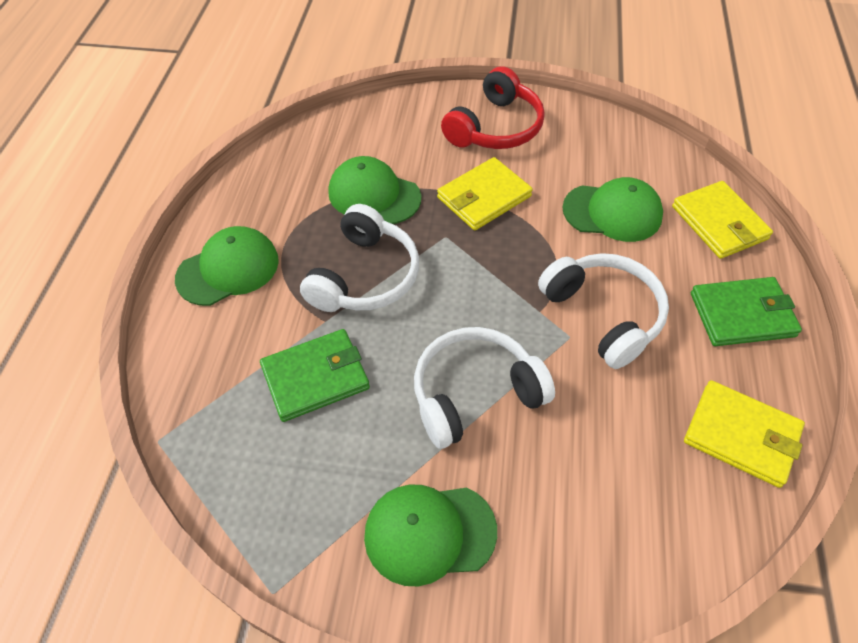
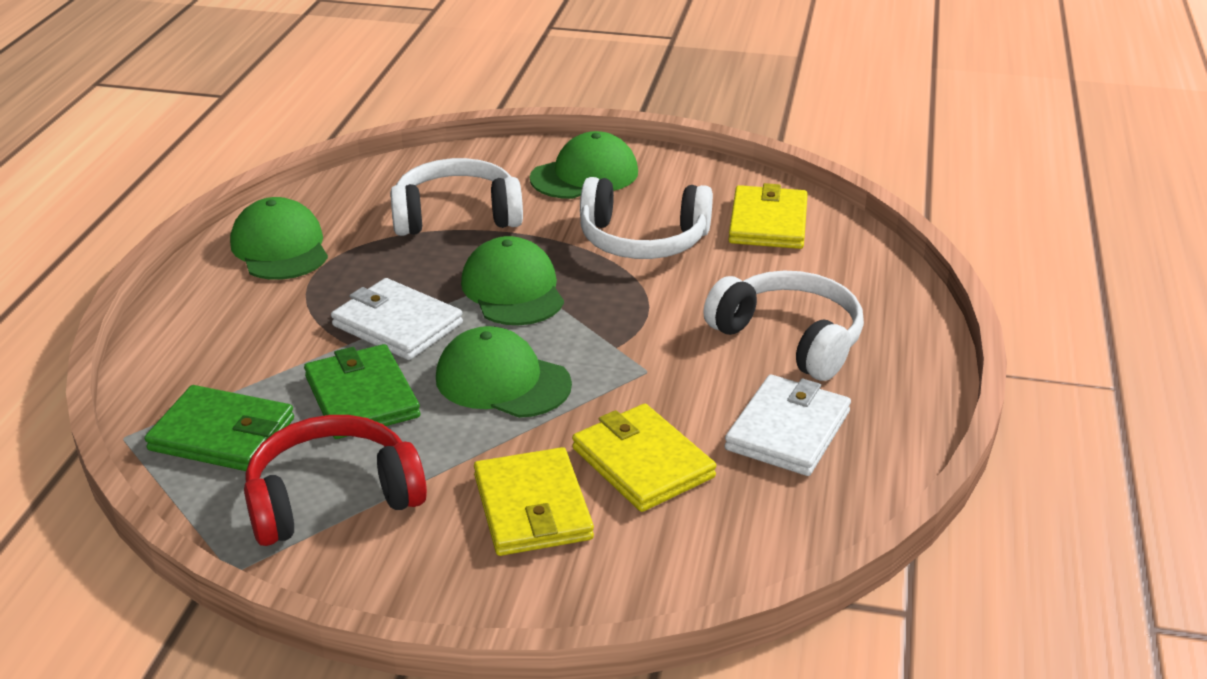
white wallet: none = 0 -> [331,278,463,360] [724,375,851,476] = 2

